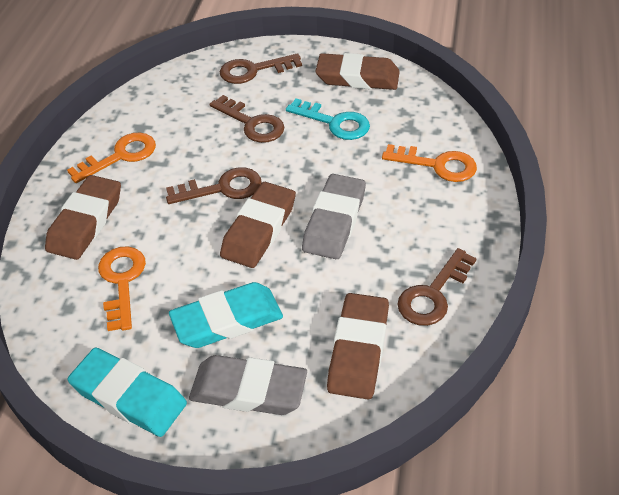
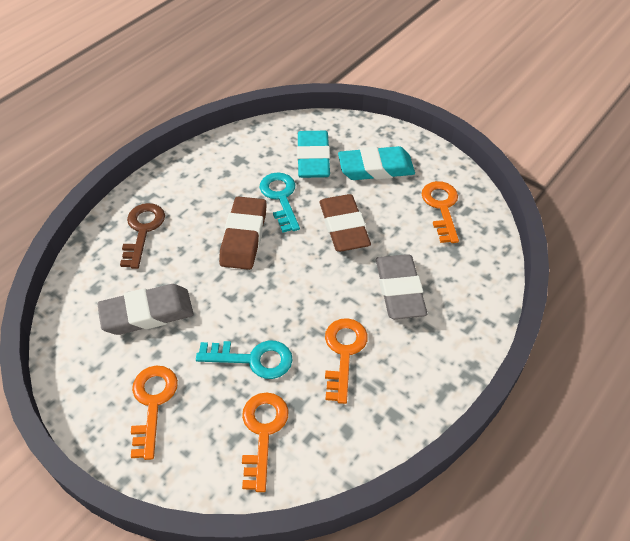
brown eraser: [45,175,121,260] [220,182,296,268] [315,53,400,90] [327,293,389,400] = 4 -> [219,196,267,270] [320,194,371,252] = 2
brown key: [166,167,262,204] [210,95,284,143] [220,53,302,84] [398,248,477,326] = 4 -> [120,203,165,269] = 1
orange key: [67,133,156,183] [98,247,146,331] [382,144,477,182] = 3 -> [131,365,178,460] [242,392,289,492] [325,318,368,404] [422,181,459,243] = 4
turquoise key: [286,99,370,140] = 1 -> [196,341,293,379] [260,172,300,233] = 2

